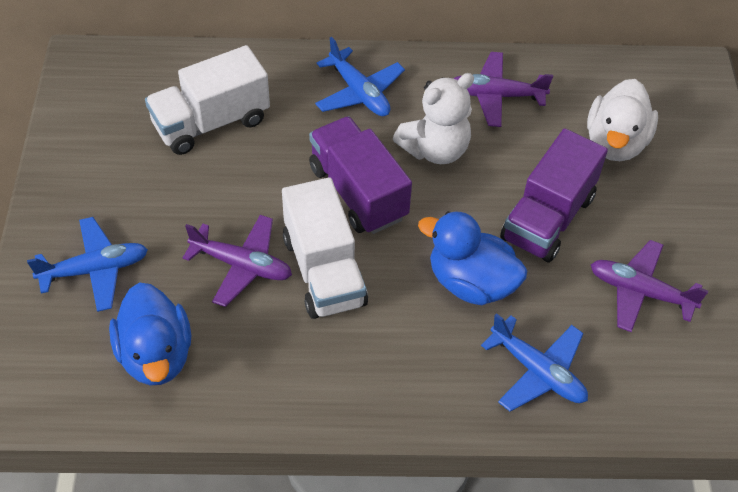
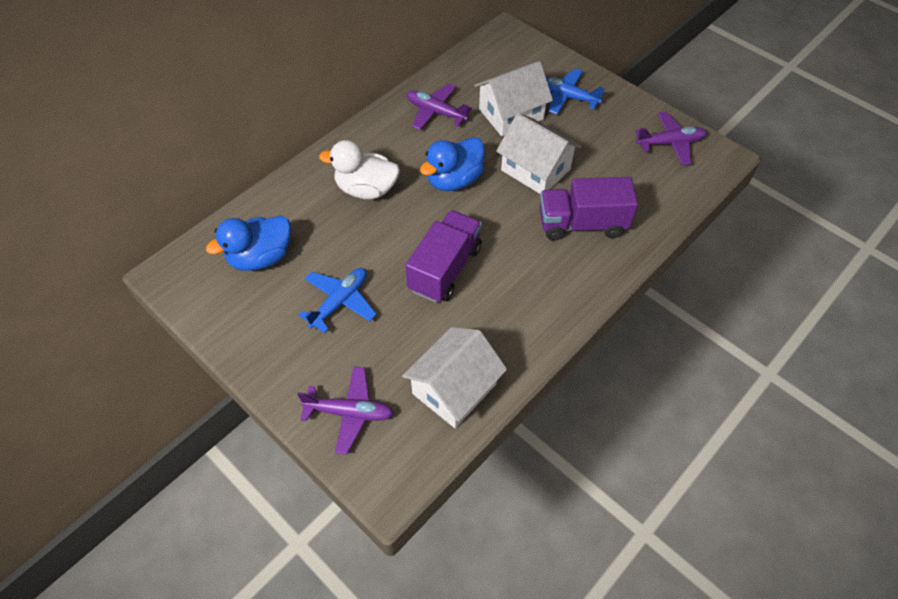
blue plane: [27,217,148,312] [315,37,405,116] [481,313,588,412] = 3 -> [299,268,377,333] [546,68,605,114] = 2
white house: none = 0 -> [402,327,507,428] [474,61,553,136] [496,113,581,194] = 3
white teddy bear: [393,73,474,164] = 1 -> none = 0
white truck: [145,45,270,155] [282,177,368,319] = 2 -> none = 0

